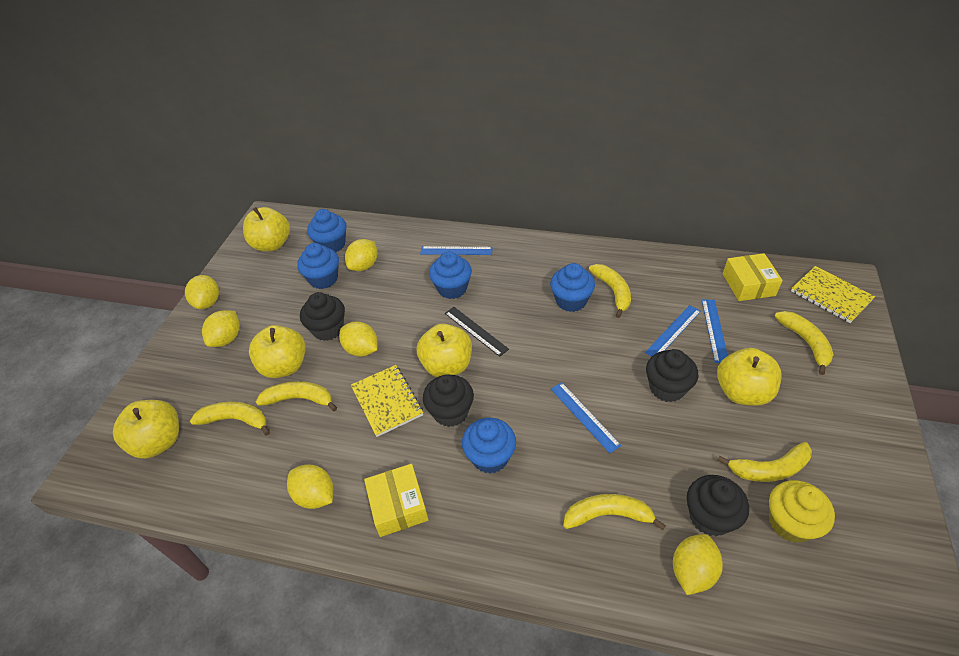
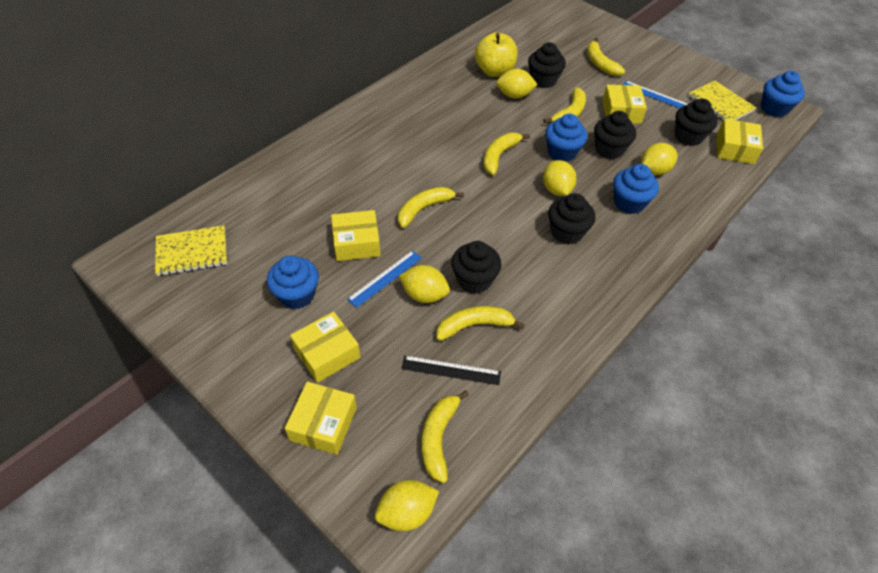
black cupcake: [300,292,345,341] [423,375,474,427] [646,349,698,402] [687,475,749,536] = 4 -> [451,241,501,294] [528,42,566,88] [548,193,595,245] [594,111,636,159] [675,98,718,146] = 5
blue cupcake: [297,243,339,289] [307,209,346,252] [429,251,472,299] [462,418,516,473] [550,263,595,312] = 5 -> [267,255,319,309] [545,114,587,162] [613,164,659,214] [761,71,805,117] = 4
blue ruler: [420,246,493,255] [551,382,621,453] [645,305,701,357] [702,299,728,363] = 4 -> [347,250,422,308] [623,81,688,108] = 2
yellow apple: [113,400,179,459] [243,207,290,251] [249,325,306,378] [417,323,472,377] [717,348,781,406] = 5 -> [475,32,518,77] = 1
yellow box: [364,464,429,537] [723,253,783,301] = 2 -> [285,382,357,455] [290,311,360,383] [331,210,381,261] [602,85,647,124] [717,119,763,164] = 5
yellow cupcake: [769,480,835,543] = 1 -> none = 0
yellow lemon: [185,275,219,309] [202,310,240,347] [287,464,333,509] [339,322,377,357] [345,239,377,271] [673,534,723,595] = 6 -> [375,480,439,531] [399,265,450,303] [496,69,538,99] [543,160,576,196] [641,143,677,175] = 5

